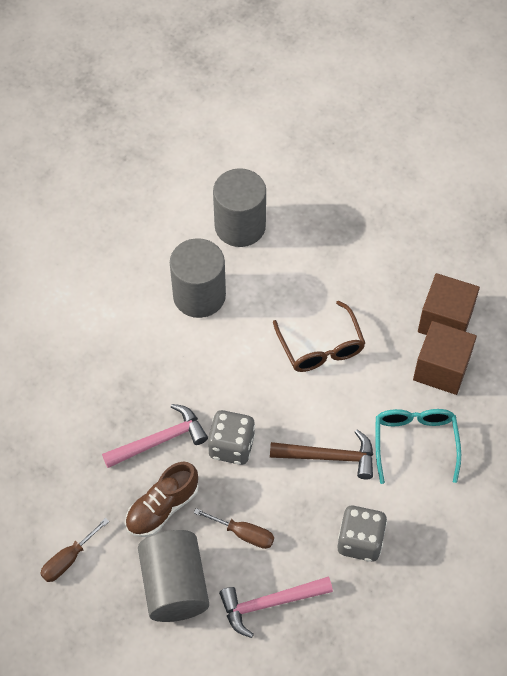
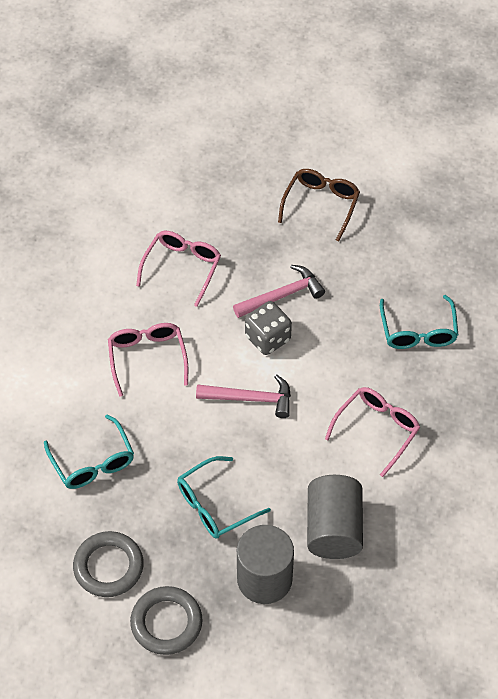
brown cube: [413,321,477,395] [418,273,480,335] = 2 -> none = 0
brown hammer: [270,430,373,479] = 1 -> none = 0
brown screwdriver: [40,518,109,582] [194,508,274,549] = 2 -> none = 0
brown shoe: [125,462,199,537] = 1 -> none = 0
grey cylinder: [138,530,209,622] [170,238,226,318] [213,168,266,247] = 3 -> [237,525,294,604] [307,475,363,559] = 2
grey dice: [208,410,255,465] [338,506,387,562] = 2 -> [245,301,292,355] = 1
grey ring: none = 0 -> [73,531,144,597] [130,586,203,655] = 2
pink glasses: none = 0 -> [108,323,188,397] [136,231,221,307] [325,387,420,477] = 3
turquoise glasses: [376,409,461,484] = 1 -> [44,415,134,489] [177,456,271,539] [380,295,458,349] = 3

